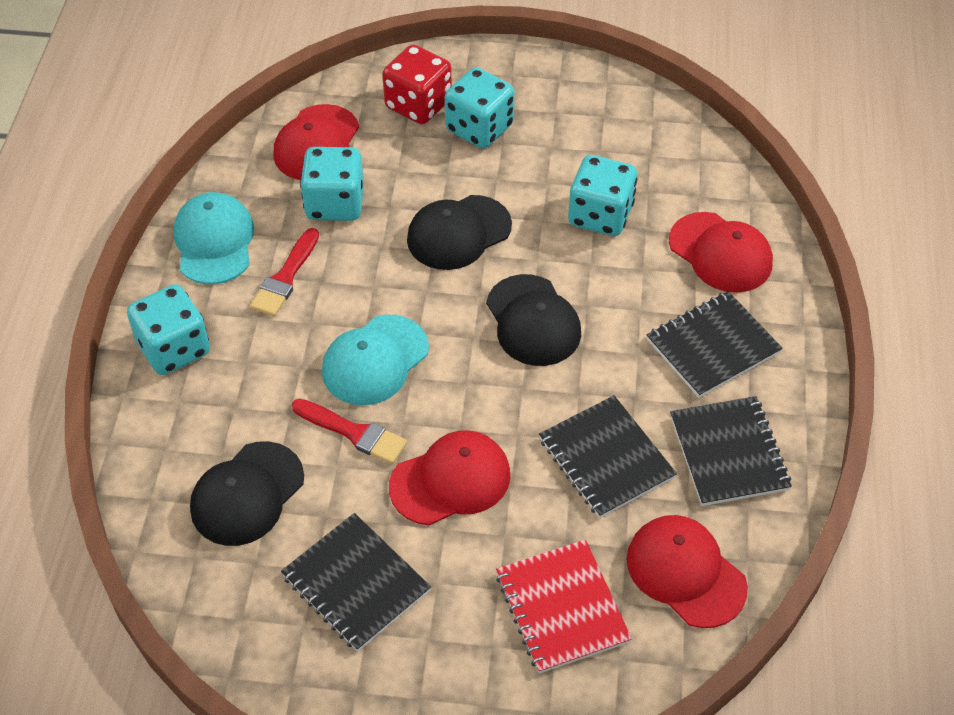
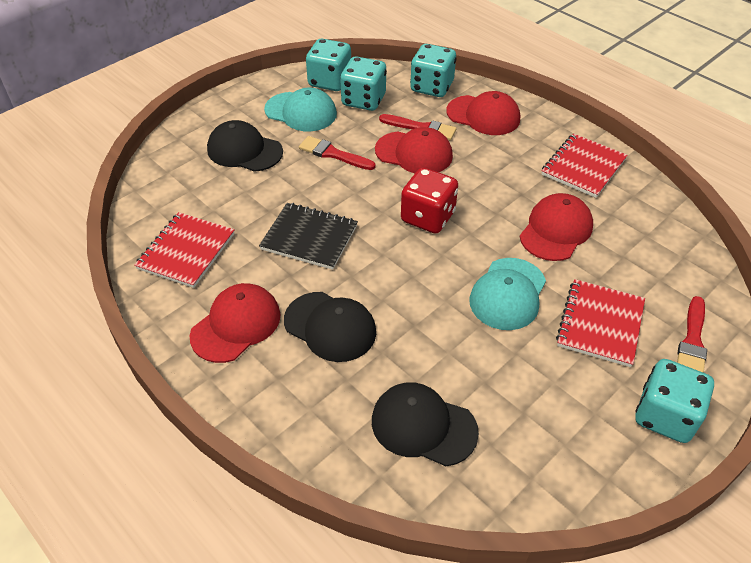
black notebook: [281,513,431,651] [539,395,677,518] [647,291,783,398] [670,396,792,506] = 4 -> [259,203,358,270] = 1
red brush: [250,228,319,316] [292,399,407,464] = 2 -> [299,136,376,170] [379,114,457,141] [677,296,707,373] = 3
red notebook: [496,539,632,674] = 1 -> [134,212,235,288] [541,133,628,198] [556,279,645,367] = 3

